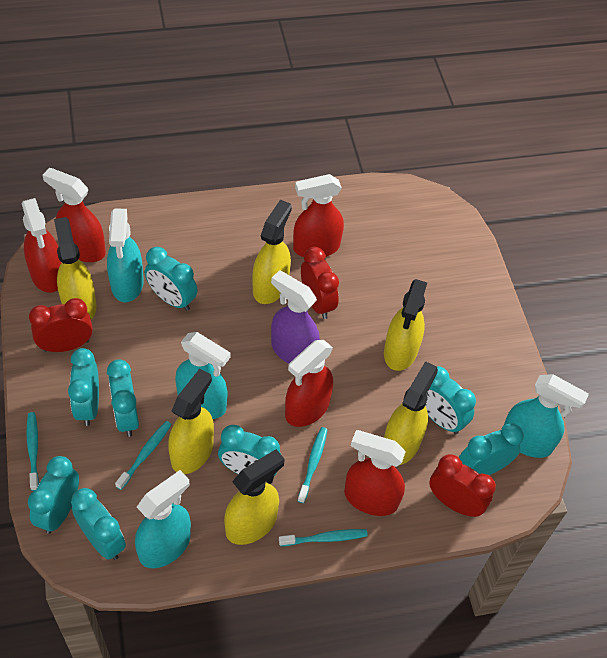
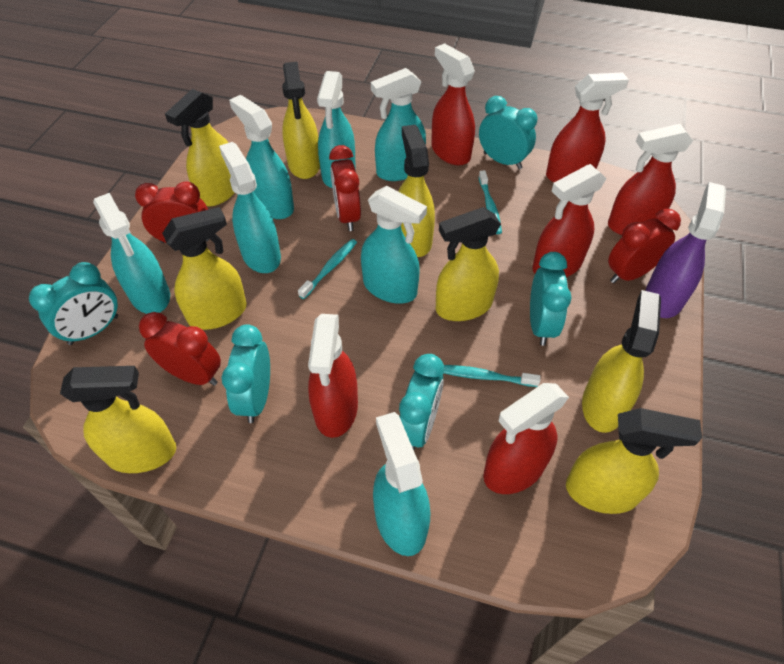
red clock: [29,298,93,352] [301,247,339,319] [429,454,496,517] = 3 -> [135,182,209,243] [139,312,221,386] [329,145,361,231] [608,209,681,283] = 4
red spray bottle: [22,198,62,293] [42,168,106,262] [285,340,333,427] [293,174,344,257] [344,430,406,516] = 5 -> [308,314,358,438] [431,43,475,165] [483,383,569,494] [532,164,607,277] [546,73,629,183] [608,124,693,235] = 6
turquoise clock: [28,456,79,534] [68,348,99,426] [71,488,126,560] [107,359,139,437] [145,247,198,311] [218,425,281,476] [425,366,476,434] [459,423,524,475] = 8 -> [29,262,118,345] [221,324,270,423] [399,354,444,450] [479,96,537,169] [530,252,572,346] = 5
turquoise spray bottle: [107,209,144,302] [135,470,191,568] [175,332,231,419] [504,374,589,458] = 4 -> [93,193,170,314] [219,142,281,273] [229,95,294,219] [317,71,356,188] [361,186,427,304] [371,68,426,181] [373,412,430,556] = 7
turquoise toothbrush: [27,412,39,491] [115,421,172,490] [279,529,368,546] [298,427,328,503] = 4 -> [298,239,357,299] [444,365,541,387] [479,170,502,234] = 3
yellow spray bottle: [54,217,97,320] [168,369,214,474] [224,449,285,545] [252,200,292,304] [384,279,427,371] [384,361,438,465] = 6 -> [60,366,176,473] [162,207,247,330] [165,89,235,206] [282,62,320,179] [398,125,435,257] [436,207,501,321] [566,408,702,514] [582,290,661,433] = 8

